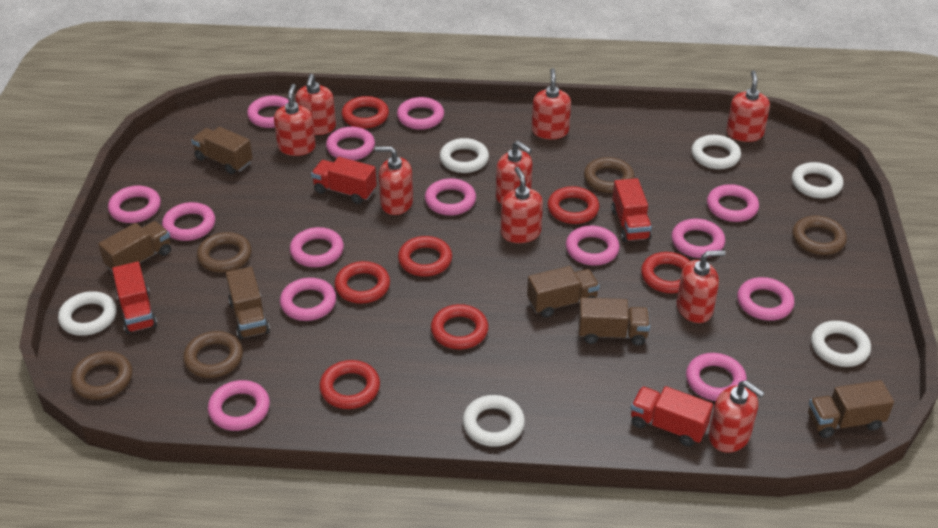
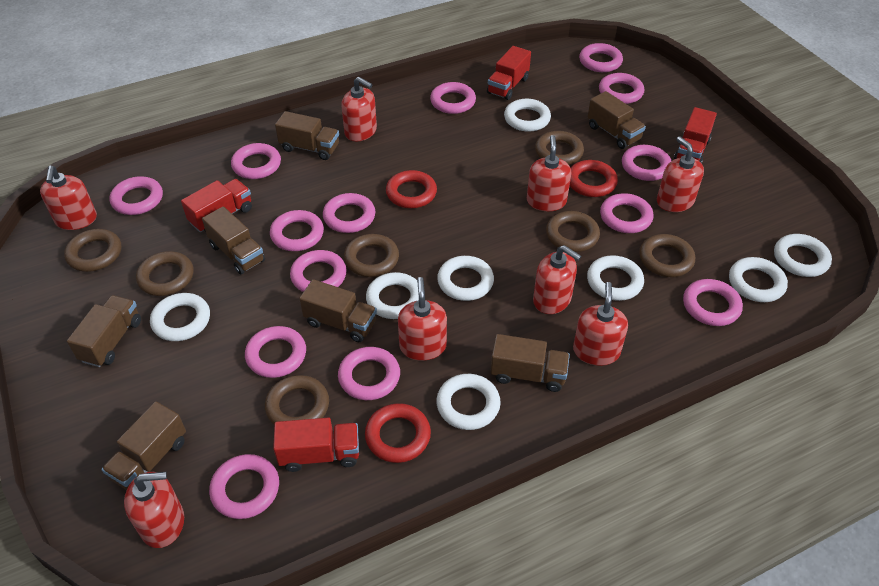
brown ring: [71,351,132,400] [183,331,243,378] [197,232,252,273] [584,157,634,193] [792,216,847,255] = 5 -> [64,229,121,272] [136,251,194,296] [265,375,329,424] [344,234,399,277] [535,131,584,165] [546,211,600,252] [639,234,695,277] = 7
brown truck: [98,221,171,272] [191,127,253,174] [226,267,270,339] [527,266,600,318] [578,298,650,346] [808,380,894,438] = 6 -> [67,295,141,367] [102,401,186,490] [202,206,265,274] [275,111,339,160] [299,279,377,342] [490,334,570,392] [587,91,646,149] = 7
red ring: [319,360,380,409] [334,261,390,304] [341,96,389,129] [398,236,452,277] [431,304,488,349] [547,186,599,224] [641,252,690,293] = 7 -> [365,403,431,463] [386,170,437,208] [570,160,618,197] = 3
red soap dispenser: [274,84,316,156] [296,74,336,135] [375,146,413,215] [496,141,532,204] [501,167,543,243] [532,68,571,139] [676,250,726,323] [709,380,765,453] [726,71,770,142] = 9 -> [40,166,97,230] [124,472,184,548] [341,77,377,141] [398,277,447,361] [527,135,571,211] [533,245,581,314] [573,282,628,366] [657,137,704,212] = 8
white ring: [58,291,117,336] [440,138,489,173] [463,395,525,447] [691,135,741,169] [792,162,843,198] [811,321,871,367] = 6 -> [150,293,210,341] [366,272,419,319] [436,374,501,430] [437,256,494,301] [504,99,551,132] [587,255,644,301] [729,257,788,302] [774,234,832,277] = 8

